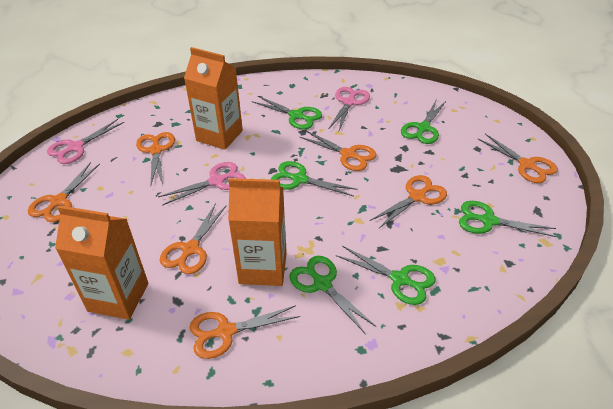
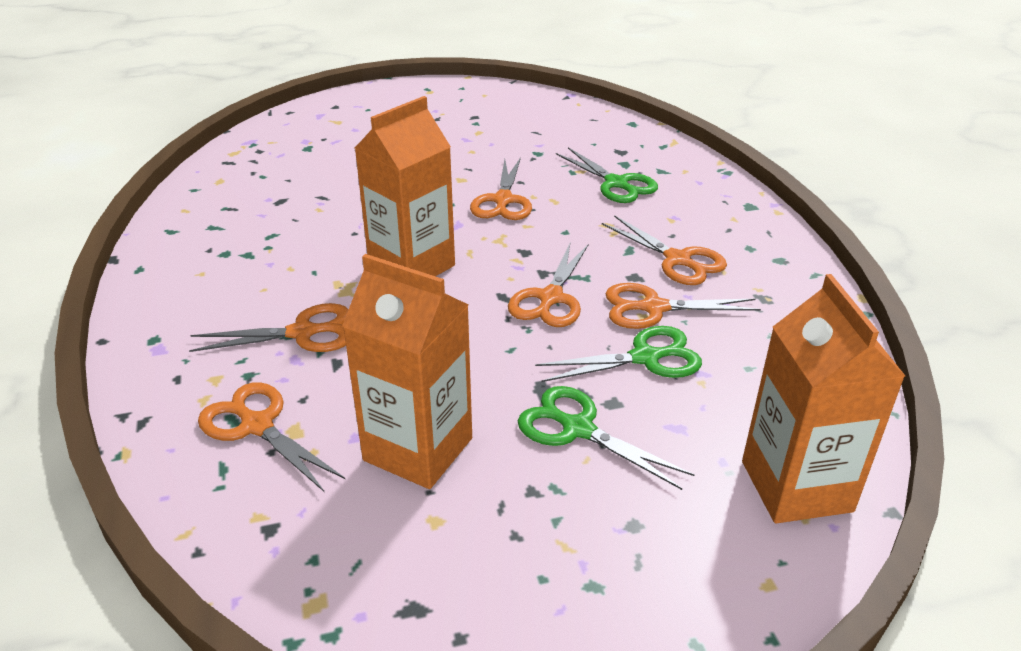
green scissors: [252,96,322,129] [271,161,358,197] [289,256,376,333] [336,246,435,305] [401,99,446,144] [459,201,557,237] = 6 -> [518,386,694,490] [535,326,702,382] [556,147,658,203] = 3
orange scissors: [28,162,100,222] [136,132,175,185] [160,203,227,274] [189,305,300,359] [300,131,377,171] [370,175,447,228] [478,134,558,183] = 7 -> [189,303,348,352] [198,382,345,491] [470,157,532,220] [508,244,589,327] [602,215,727,285] [605,283,761,329] = 6
pink scissors: [47,119,124,164] [158,162,246,206] [329,87,370,130] = 3 -> none = 0

